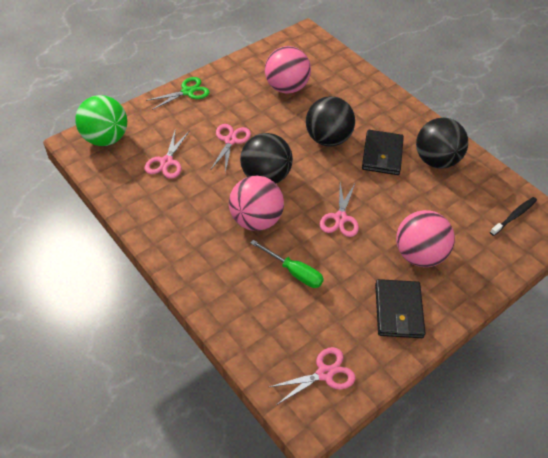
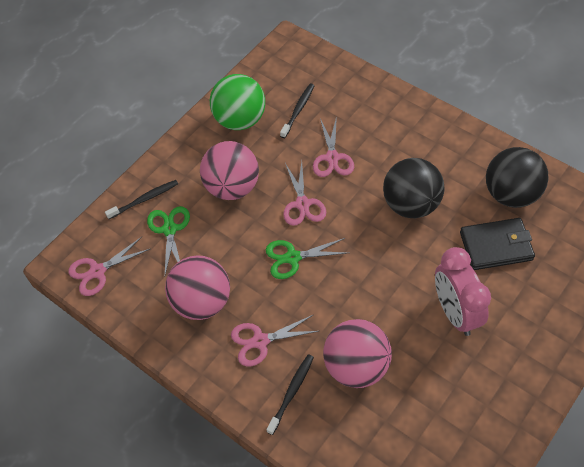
black ball: [240,133,293,183] [306,96,355,147] [416,118,468,169] = 3 -> [383,158,444,218] [486,147,549,208] = 2
black toothbrush: [490,197,537,236] = 1 -> [105,180,178,219] [266,354,314,435] [280,83,315,138] = 3
black wallet: [362,130,404,175] [375,279,425,338] = 2 -> [460,218,535,270] = 1
green scissors: [146,77,210,110] = 1 -> [147,206,190,274] [266,238,347,279] = 2
green screwdriver: [250,240,324,288] = 1 -> none = 0
pink clock: none = 0 -> [435,247,491,336] = 1

